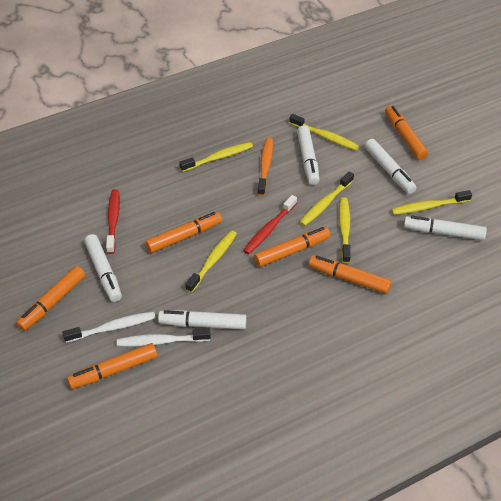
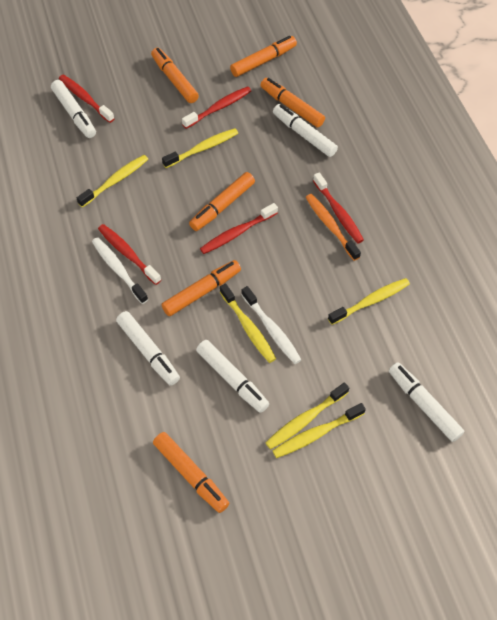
red toothbrush: [106,189,120,254] [243,195,297,254] = 2 -> [59,74,115,123] [98,224,161,285] [182,86,251,129] [200,203,278,254] [313,172,364,244] = 5

